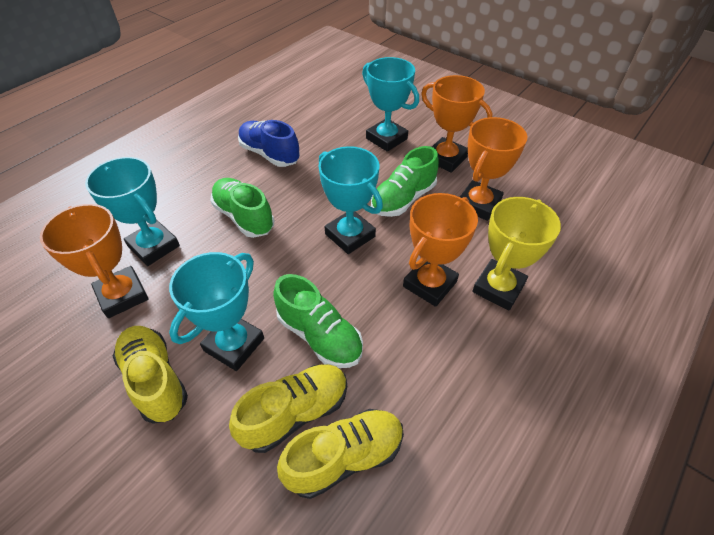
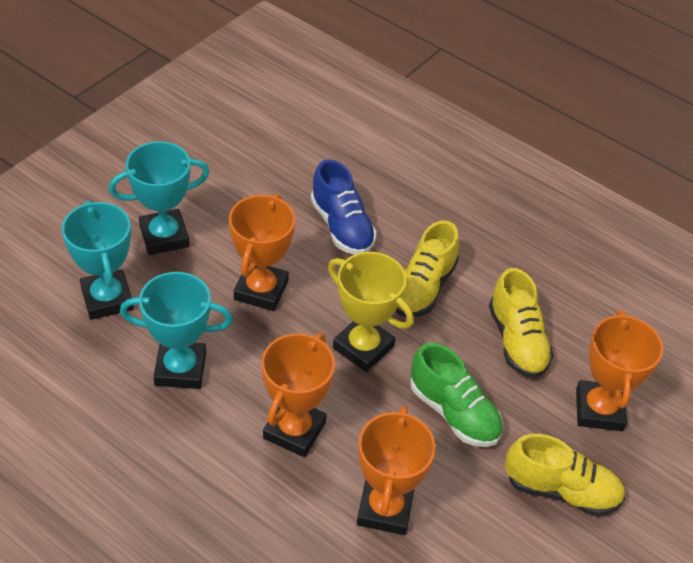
green shoe: [210,178,274,238] [273,274,363,368] [371,146,439,217] = 3 -> [410,343,503,447] = 1
turquoise trophy: [85,157,180,266] [169,252,264,371] [319,146,383,254] [362,57,419,152] = 4 -> [62,200,134,320] [109,141,210,255] [120,272,233,389] = 3

